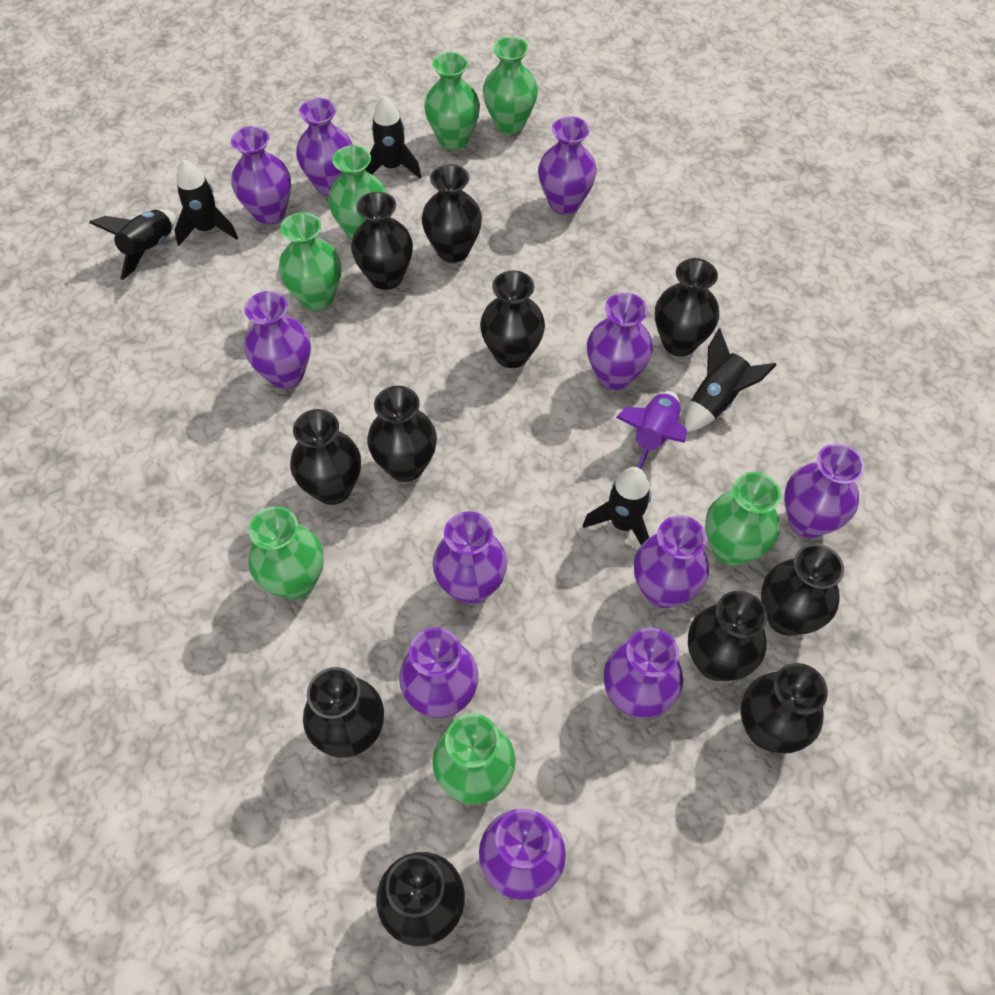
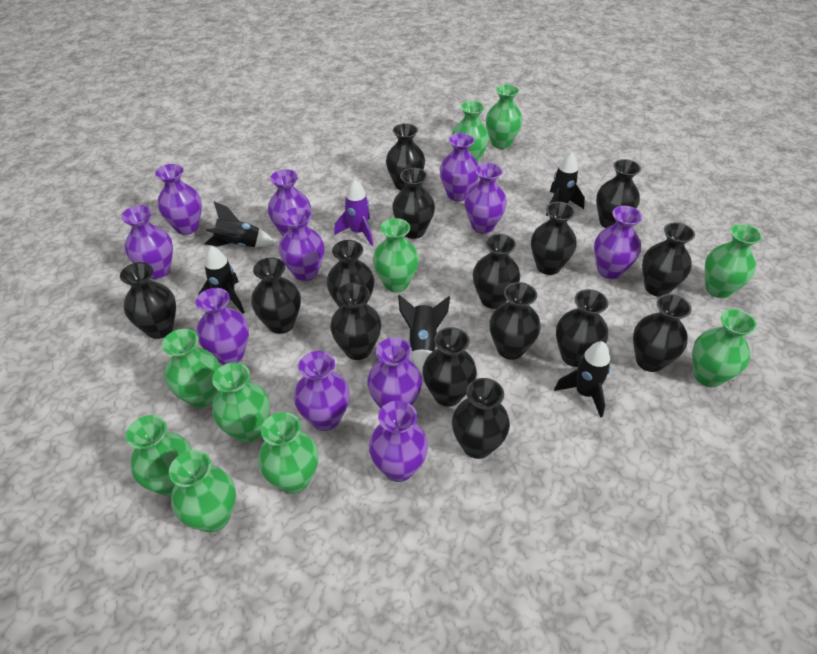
black vase: [290,409,361,505] [303,667,384,758] [351,192,413,290] [367,386,437,482] [376,852,465,946] [422,164,482,263] [480,270,545,368] [655,258,719,356] [688,591,767,681] [741,663,828,754] [761,544,844,636] = 11 -> [120,262,176,339] [251,258,301,334] [327,240,374,308] [330,283,381,360] [386,123,425,191] [392,168,435,239] [423,327,477,407] [452,378,510,459] [473,234,520,309] [490,282,541,360] [531,202,577,275] [556,289,608,367] [596,159,641,228] [633,294,692,372] [642,222,695,297] = 15
green vase: [248,507,324,600] [279,212,341,311] [328,145,387,240] [424,52,480,150] [432,713,515,804] [483,37,538,134] [705,472,781,566] = 7 -> [126,415,192,497] [162,329,220,408] [169,450,236,532] [212,363,270,443] [258,412,319,494] [373,218,419,292] [452,101,489,162] [486,84,522,149] [692,309,757,387] [705,224,762,298] = 10

